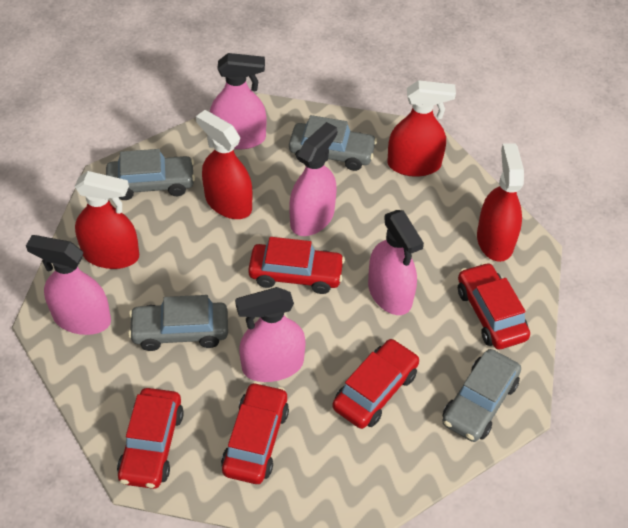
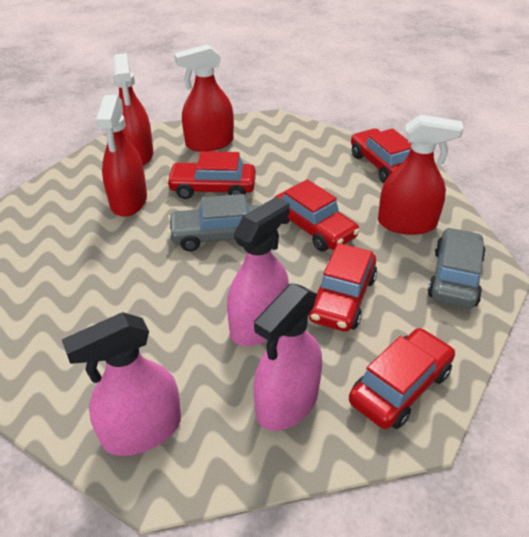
grey car: [106,149,195,200] [128,295,228,351] [289,115,377,171] [442,349,521,442] = 4 -> [168,194,259,251] [427,227,486,308] = 2
pink spray bottle: [26,235,111,335] [210,53,266,150] [235,287,306,382] [289,122,337,236] [368,210,424,315] = 5 -> [62,312,181,456] [227,197,290,346] [254,283,322,431] = 3

